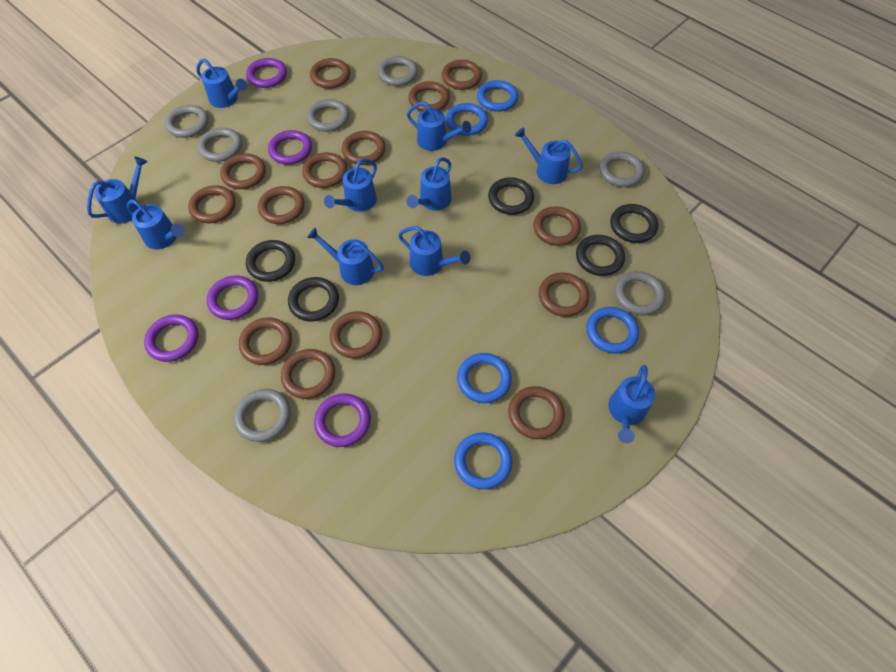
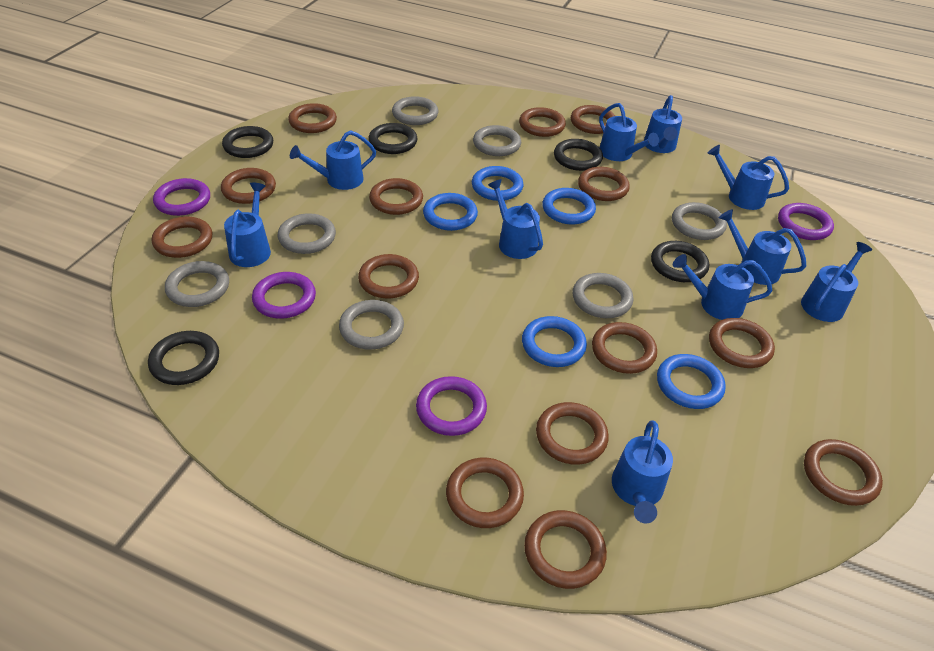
purple ring: [144,314,199,362] [207,276,258,320] [246,58,287,88] [268,130,312,165] [314,393,371,447] = 5 -> [153,178,210,216] [252,272,316,319] [416,376,487,436] [778,203,834,240] = 4

